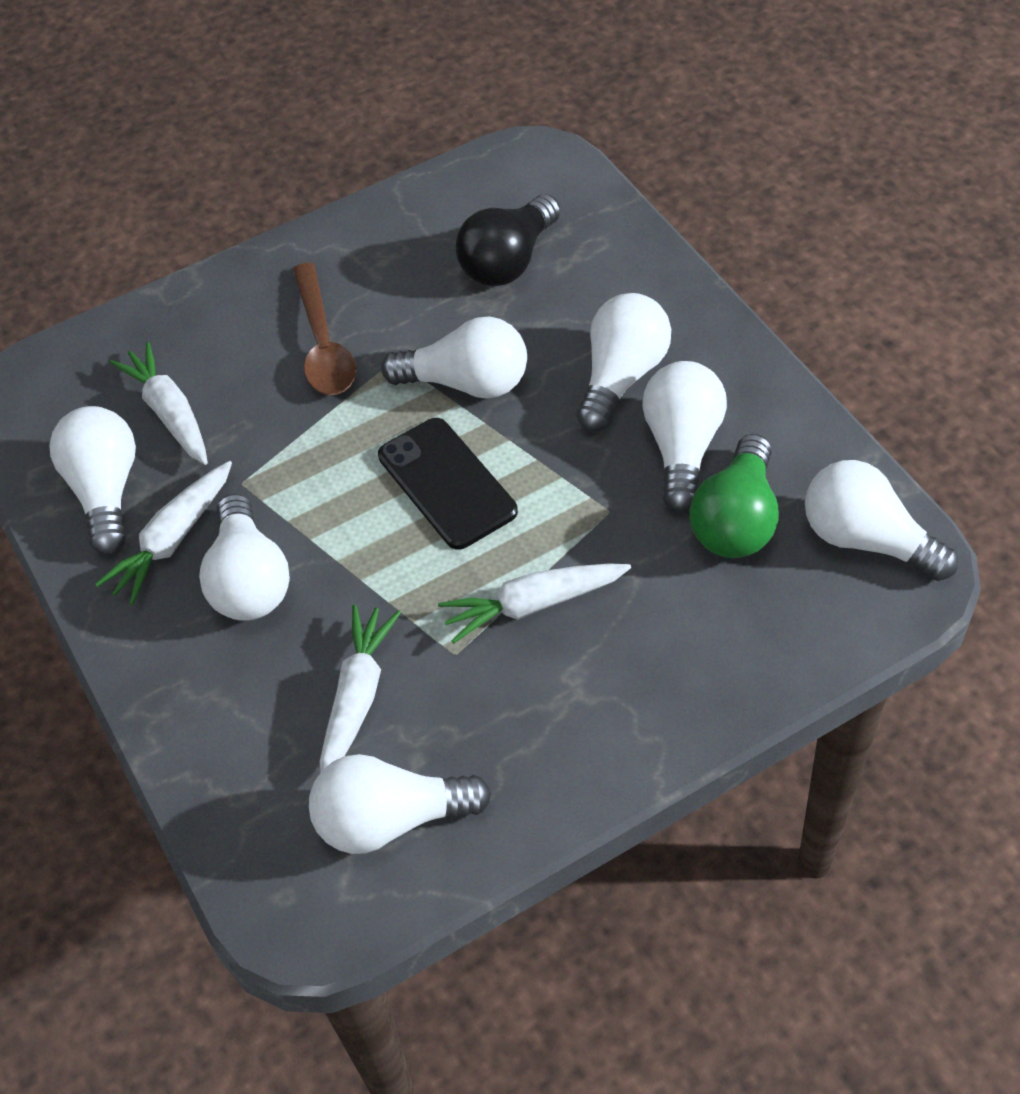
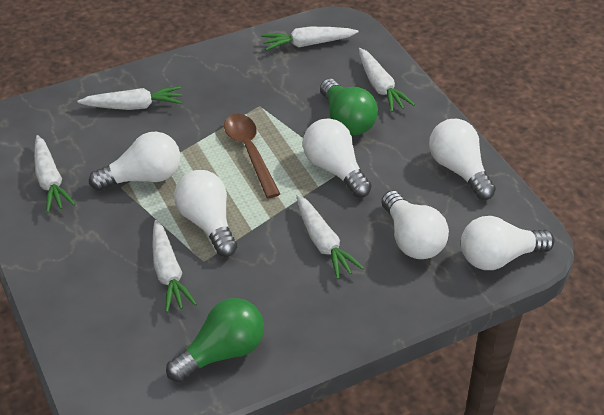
black light bulb: [456,194,561,286] = 1 -> none = 0
black phone: [378,418,518,550] = 1 -> none = 0
green light bulb: [689,434,779,558] = 1 -> [166,298,264,382] [320,79,378,135] = 2
white carrot: [95,461,232,605] [110,342,208,465] [320,604,401,772] [438,563,631,644] = 4 -> [34,135,75,213] [77,86,182,110] [152,220,197,313] [261,27,359,51] [297,195,364,279] [359,48,415,112] = 6
white light bulb: [49,406,136,554] [199,494,290,621] [309,754,491,854] [381,316,527,399] [577,293,671,432] [642,361,727,512] [805,460,958,581] = 7 -> [89,132,180,191] [174,170,237,257] [303,118,372,198] [381,191,449,259] [429,119,496,200] [461,216,555,270] = 6

